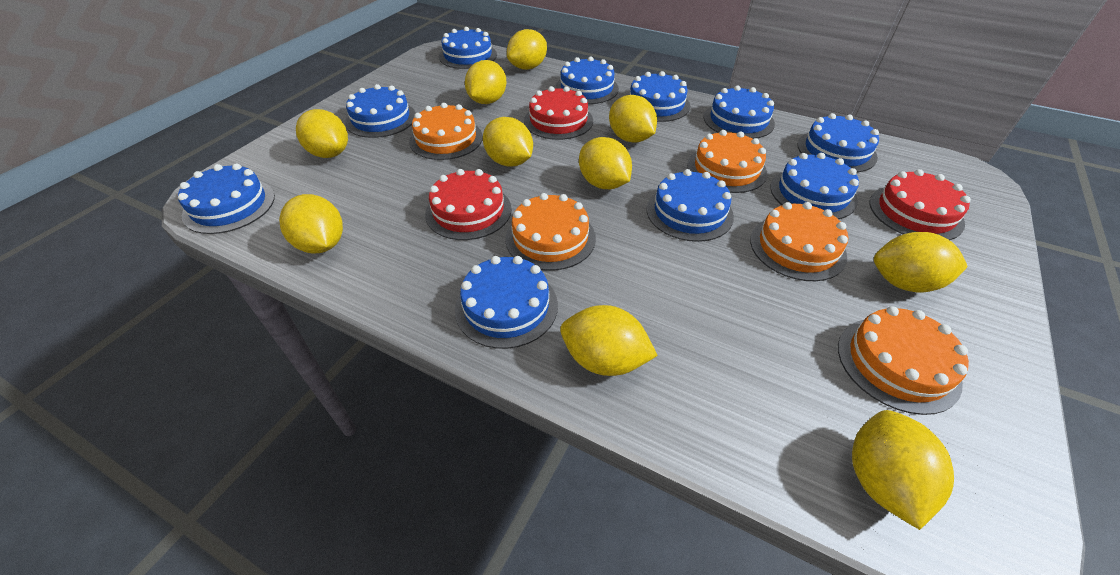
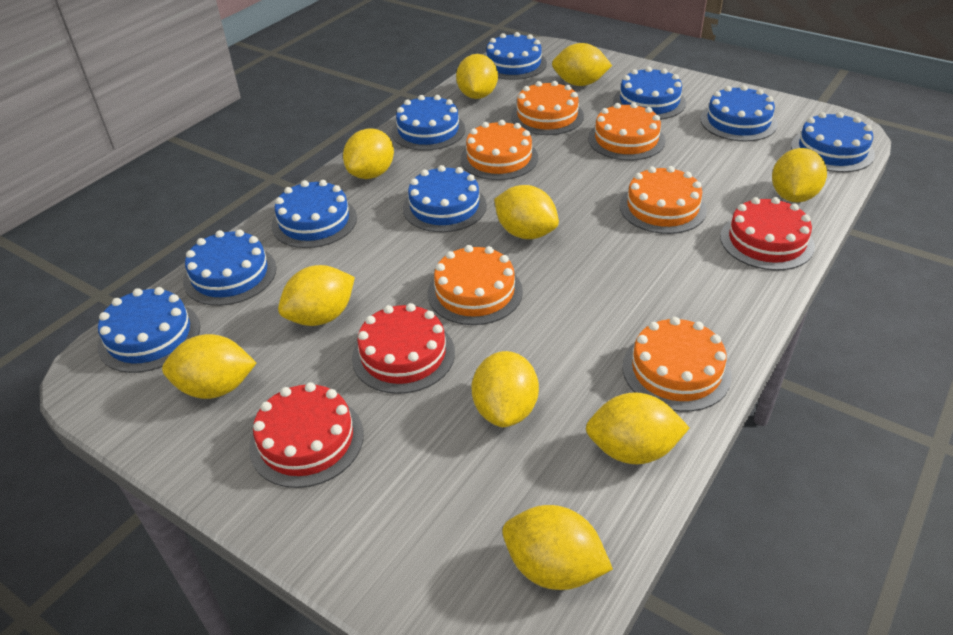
blue cake: [178,163,275,234] [345,84,416,138] [439,27,497,69] [455,256,558,349] [555,57,619,104] [628,71,690,122] [647,169,734,242] [704,85,775,139] [770,153,859,219] [798,113,879,173] = 10 -> [97,287,200,373] [183,230,276,306] [271,180,357,248] [392,95,465,151] [403,165,487,232] [486,32,547,80] [613,67,686,120] [700,85,778,142] [791,112,875,172] = 9
orange cake: [409,103,483,160] [505,193,596,271] [687,130,767,193] [750,202,848,281] [838,306,969,415] = 5 -> [428,245,523,325] [460,120,538,180] [511,81,584,135] [588,102,665,160] [620,166,707,234] [622,317,732,412] = 6

